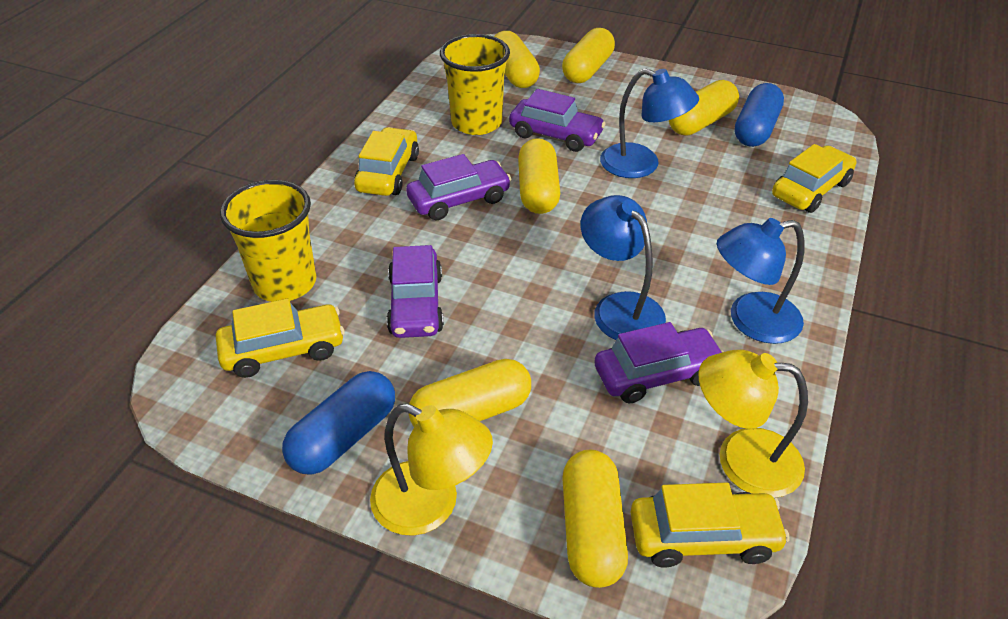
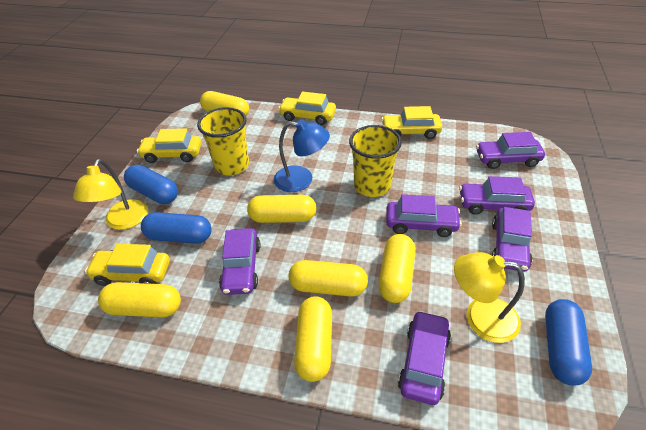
blue capsule: [282,371,395,475] [734,83,784,147] = 2 -> [124,165,178,204] [141,212,212,244] [545,299,592,386] = 3
blue lamp: [581,195,666,340] [600,68,699,178] [717,218,805,344] = 3 -> [274,119,330,192] = 1
purple car: [386,245,444,338] [406,154,511,220] [509,89,606,152] [594,322,724,403] = 4 -> [219,228,260,295] [386,194,462,237] [398,310,451,405] [459,176,535,215] [476,132,545,169] [492,207,532,272] = 6

